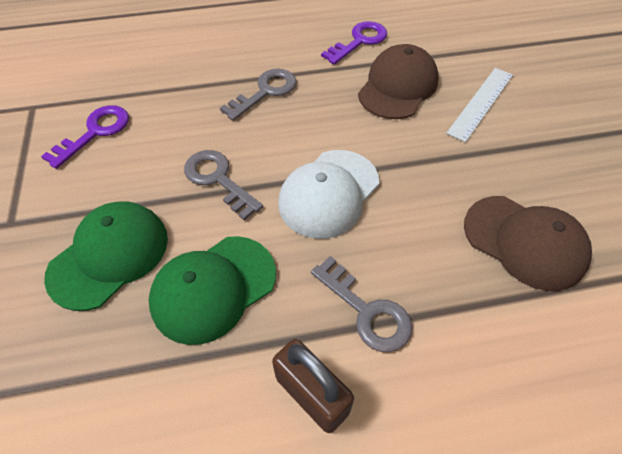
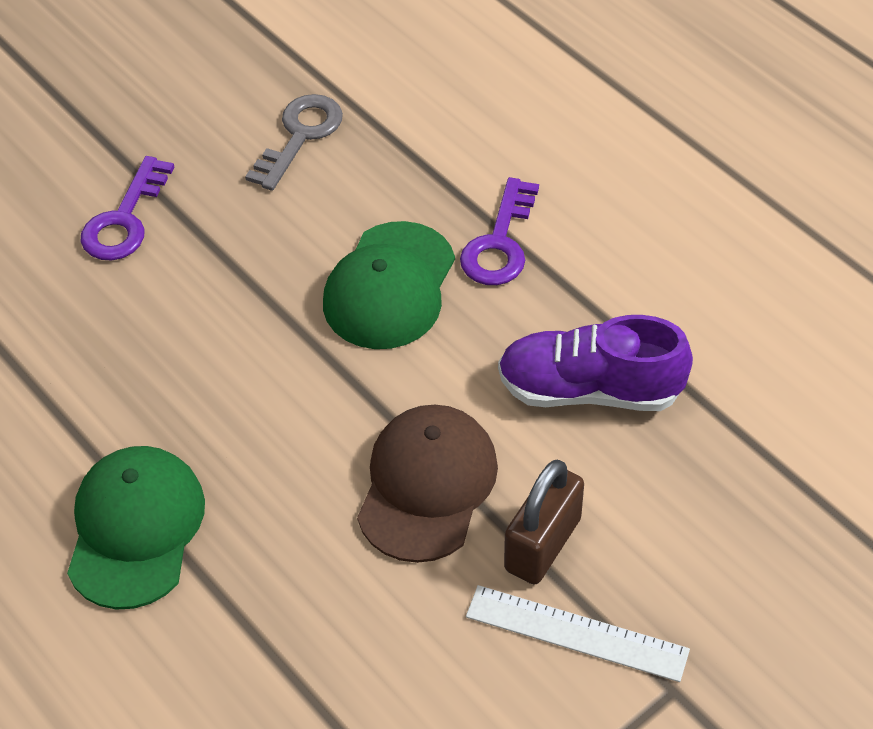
brown cap: [358,44,438,119] [464,196,592,291] = 2 -> [357,405,498,563] = 1
grey key: [184,150,263,220] [220,69,296,121] [311,256,412,352] = 3 -> [245,94,343,191] = 1
purple shoe: none = 0 -> [498,315,693,411] = 1
white cap: [278,150,379,239] = 1 -> none = 0

